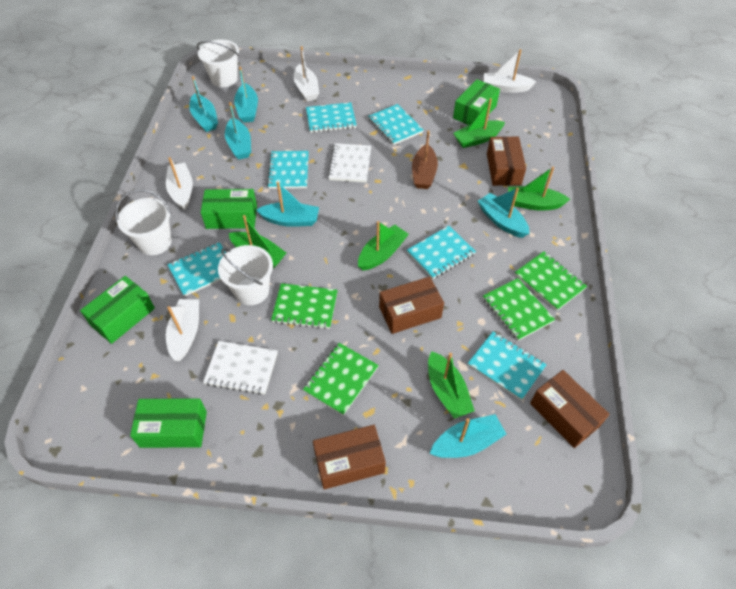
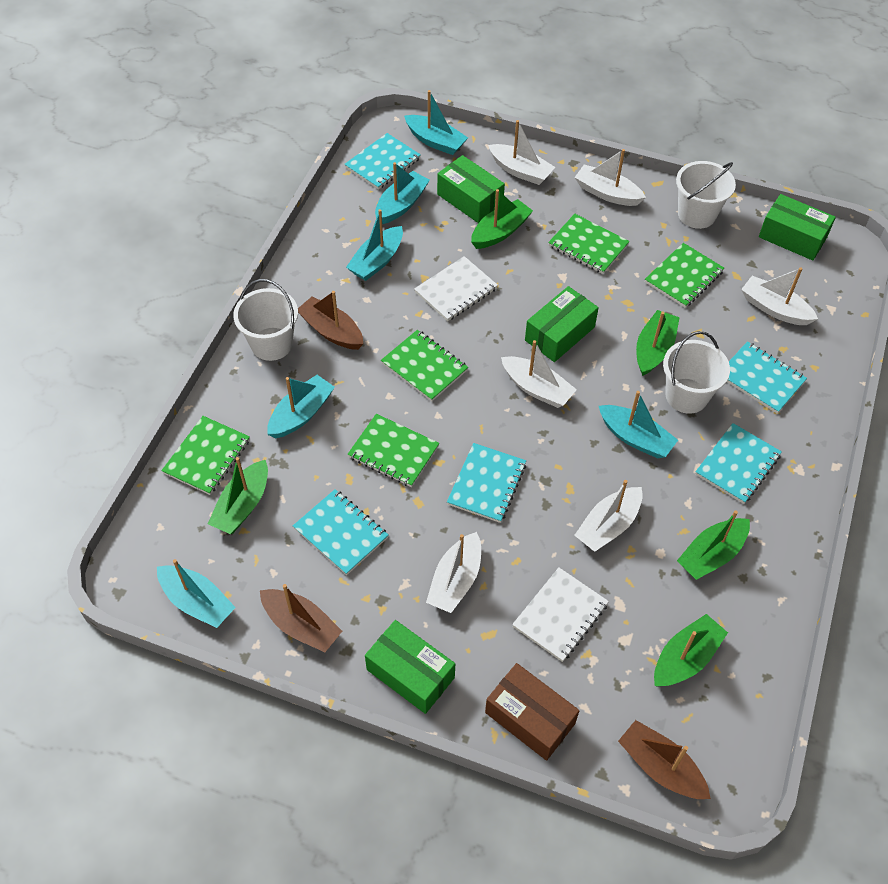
brown boat: [412,130,438,189] = 1 -> [260,584,342,652] [298,291,363,350] [618,720,711,799] = 3
brown box: [313,425,386,490] [379,277,444,334] [487,136,526,186] [530,370,610,448] = 4 -> [485,663,580,761] = 1
green notebook: [271,283,338,329] [303,343,379,416] [483,278,555,341] [515,251,587,311] = 4 -> [161,416,250,495] [347,414,439,487] [381,330,468,401] [548,214,630,274] [645,243,724,308] = 5
turquoise notebook: [167,242,226,297] [267,151,309,189] [306,102,357,133] [368,104,423,145] [407,226,476,279] [468,331,547,400] = 6 -> [293,489,389,575] [344,133,421,190] [447,443,526,523] [695,423,782,504] [727,341,807,414] = 5
white boat: [166,157,193,210] [166,299,199,361] [294,46,319,101] [484,49,536,93] = 4 -> [426,532,481,613] [488,120,555,185] [501,340,577,408] [574,480,643,552] [575,149,646,206] [741,267,818,325] = 6

